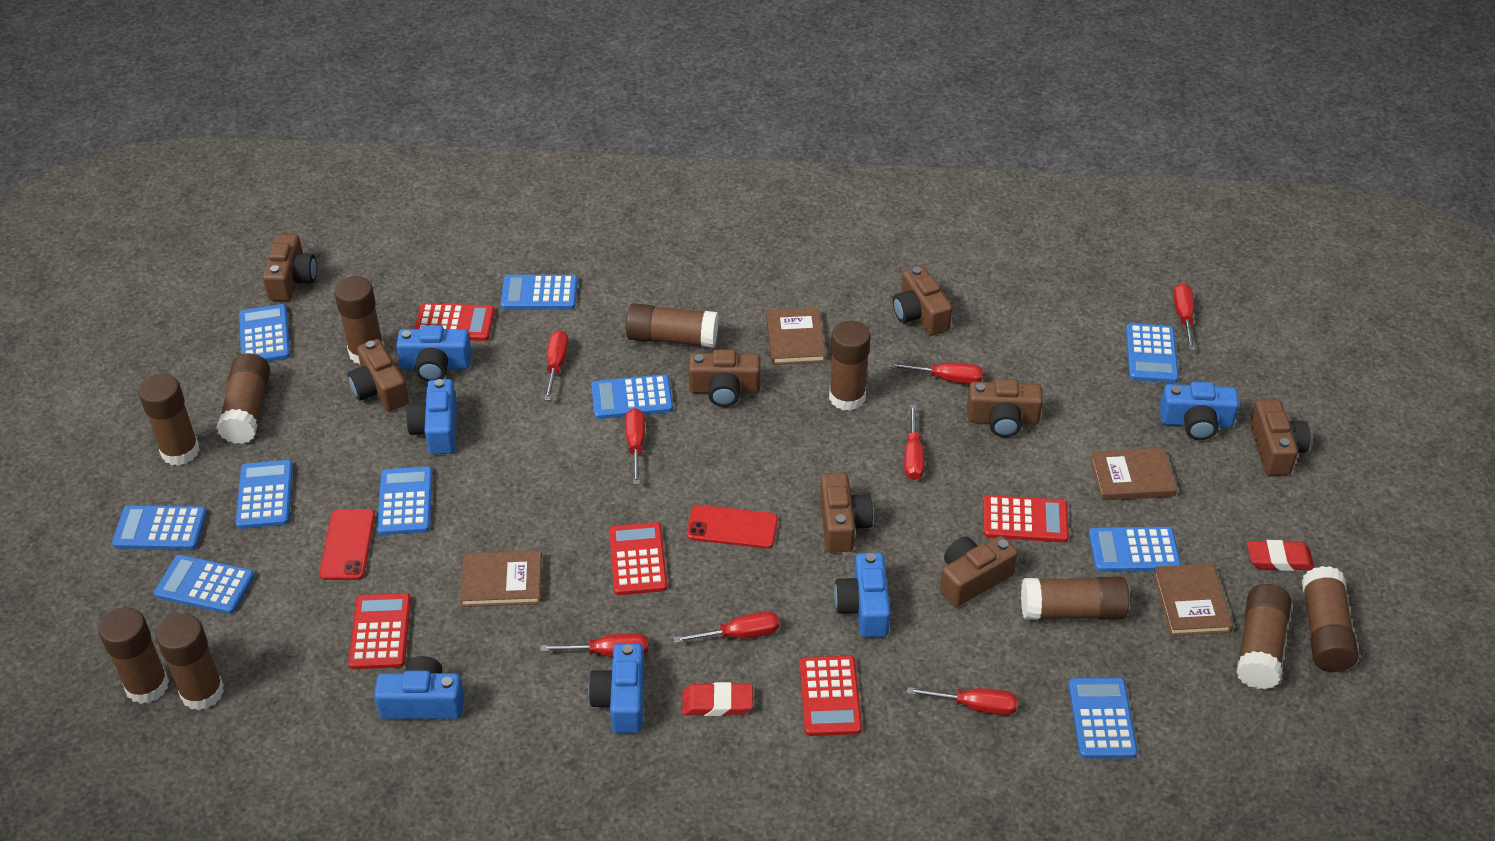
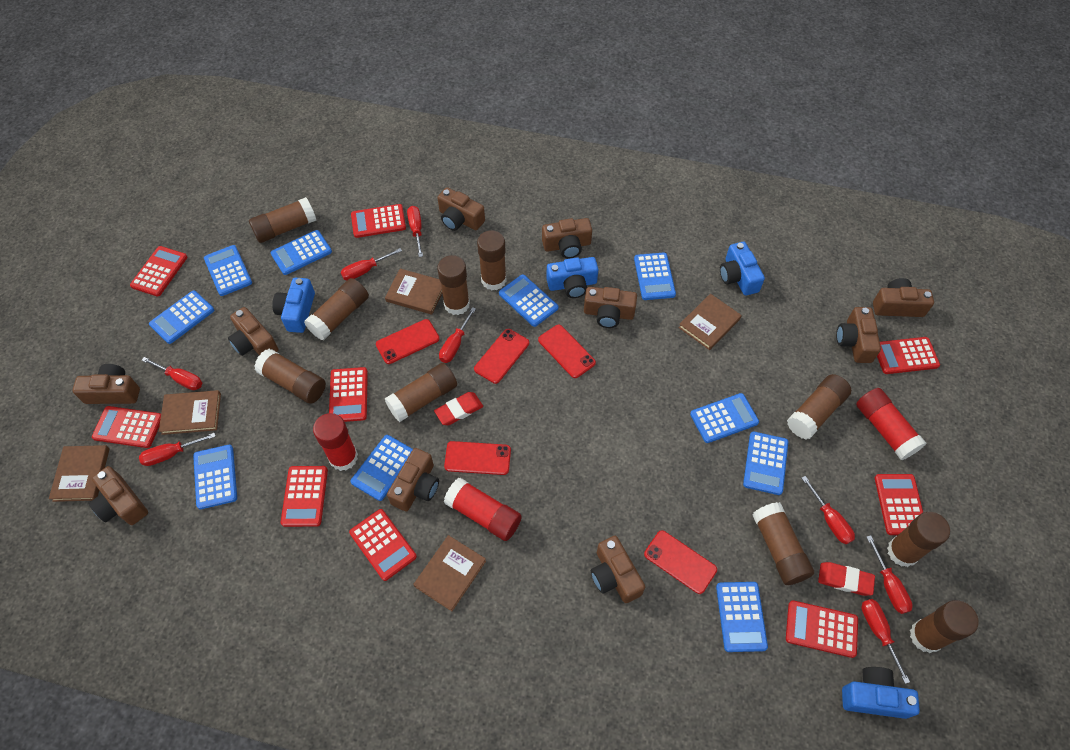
blue camera: [374,656,464,719] [396,325,472,381] [406,379,457,455] [588,644,645,733] [834,553,891,637] [1159,382,1239,440] = 6 -> [272,278,315,333] [546,257,598,298] [720,242,765,296] [842,667,920,719] = 4
brown book: [460,551,542,607] [766,308,826,365] [1090,448,1177,501] [1153,564,1233,636] = 4 -> [49,445,110,502] [159,390,221,435] [385,269,442,315] [413,535,486,611] [678,294,741,350] = 5
brown camera: [263,234,317,301] [348,339,409,411] [689,349,760,407] [820,472,873,553] [893,266,952,336] [940,536,1018,607] [967,379,1043,437] [1250,399,1311,475] = 8 -> [72,364,140,404] [89,466,148,525] [228,307,278,356] [387,448,439,511] [438,187,485,231] [542,218,592,258] [584,287,637,328] [591,536,645,603] [836,307,881,363] [873,278,934,317] = 10
red calculator: [348,593,411,669] [415,303,495,341] [609,522,667,595] [800,656,862,736] [983,495,1069,543] = 5 -> [92,406,161,448] [130,246,187,297] [281,466,328,527] [329,367,368,422] [349,509,417,581] [351,204,406,238] [786,600,858,658] [875,474,923,535] [877,337,940,374] = 9
red glue stick: none = 0 -> [313,413,358,471] [444,478,522,541] [856,388,926,460] = 3
red phone: [319,509,375,580] [687,505,778,549] = 2 -> [376,319,440,364] [444,441,511,475] [474,329,529,384] [538,325,596,378] [644,530,717,594] = 5

